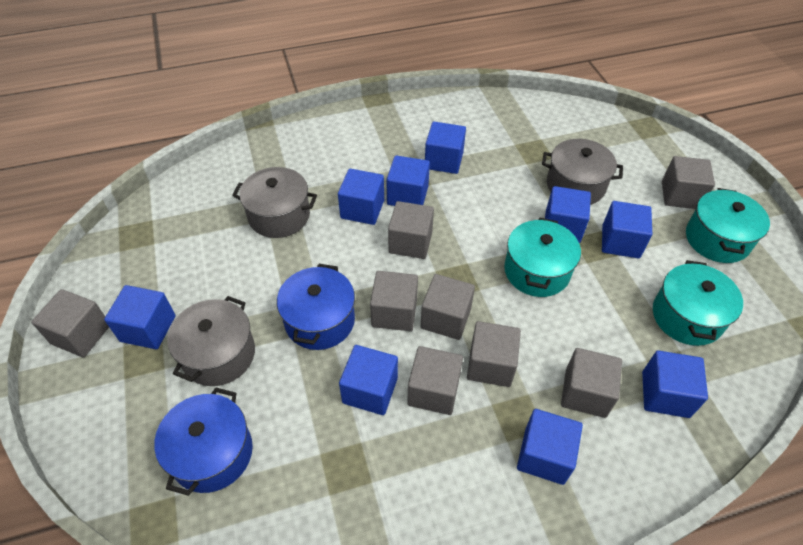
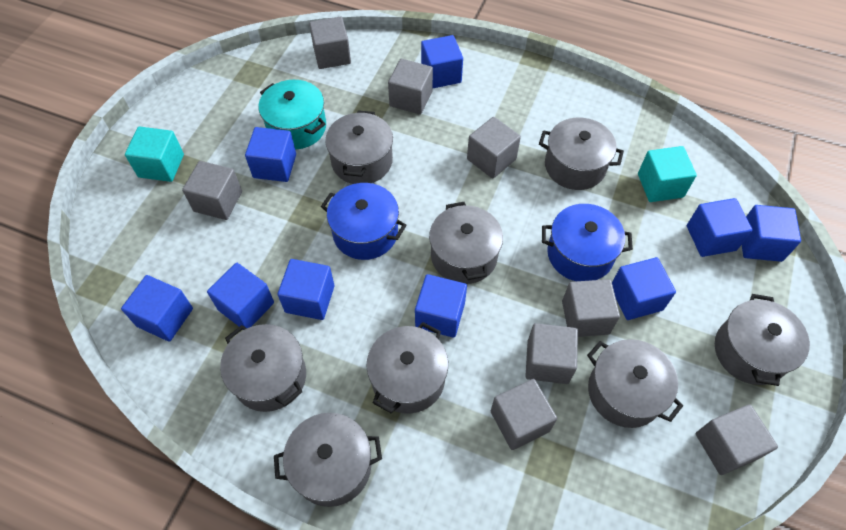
grey pot: [167,296,255,386] [232,167,317,238] [542,139,623,205] = 3 -> [220,324,306,412] [274,413,382,507] [325,110,393,184] [366,322,448,414] [429,202,503,284] [539,117,624,190] [587,339,683,428] [715,294,810,386] = 8
turquoise cube: none = 0 -> [125,126,184,182] [638,146,697,202] = 2
turquoise pot: [504,218,581,297] [653,260,743,346] [686,188,770,263] = 3 -> [259,80,326,150] = 1

